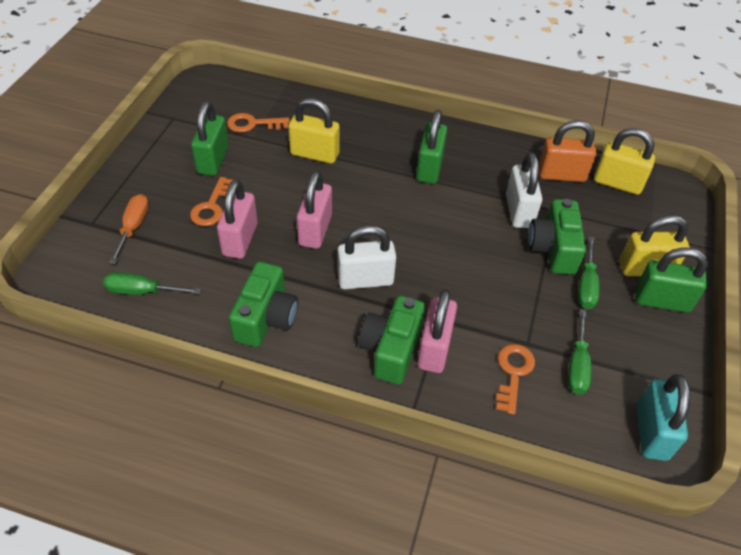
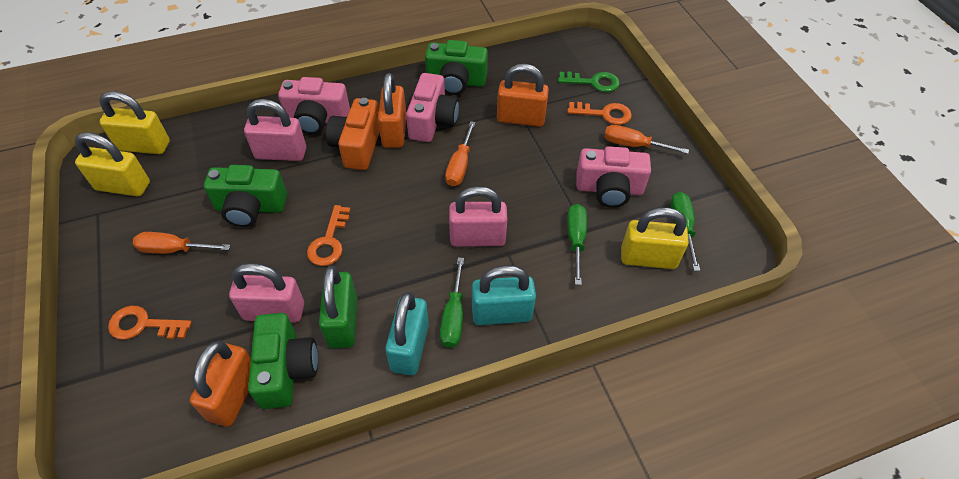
green key: none = 0 -> [558,71,620,92] = 1
green padlock: [191,101,229,176] [416,110,447,184] [635,247,708,313] = 3 -> [319,266,358,348] = 1
orange camera: none = 0 -> [326,98,380,170] = 1
orange padlock: [539,120,597,182] = 1 -> [190,341,251,427] [378,73,406,148] [497,64,549,127] = 3
orange screwdriver: [109,194,149,264] = 1 -> [133,232,230,254] [445,121,476,187] [604,125,689,154] = 3
pink camera: none = 0 -> [278,77,350,134] [406,73,459,142] [576,146,651,208] = 3
turquoise padlock: [637,374,690,461] = 1 -> [385,292,429,375] [472,265,536,325] = 2
white padlock: [337,225,396,289] [506,152,542,228] = 2 -> none = 0

